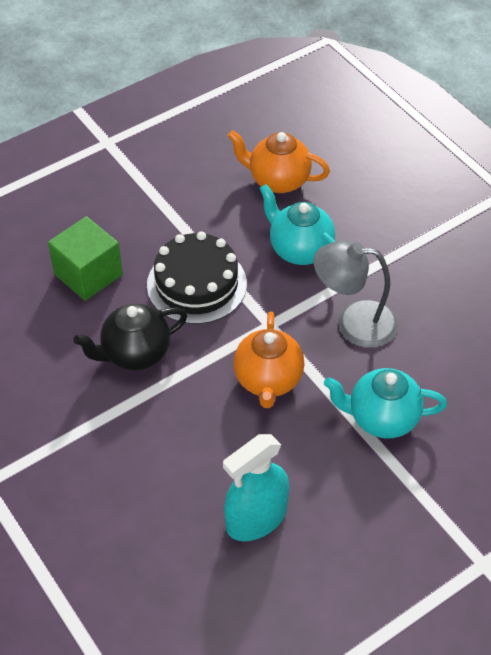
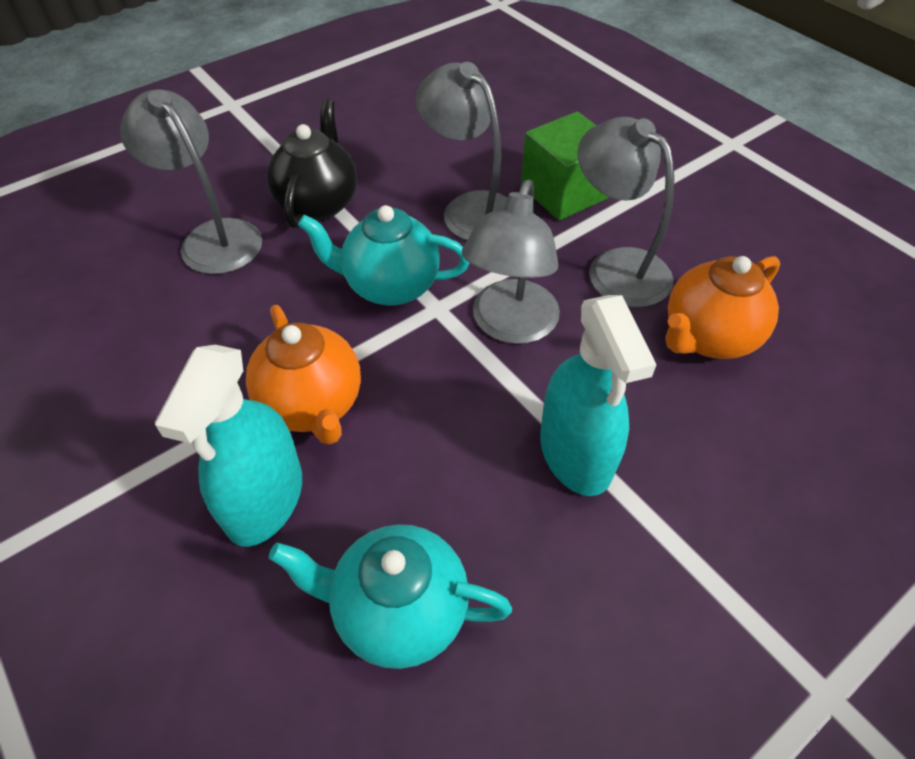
black cake: [147,231,247,324] = 1 -> none = 0
grey lamp: [314,240,398,348] = 1 -> [120,89,262,274] [416,62,508,240] [462,180,560,344] [578,117,674,307] = 4
turquoise spray bottle: [223,434,290,541] = 1 -> [155,345,302,547] [540,295,657,496] = 2

